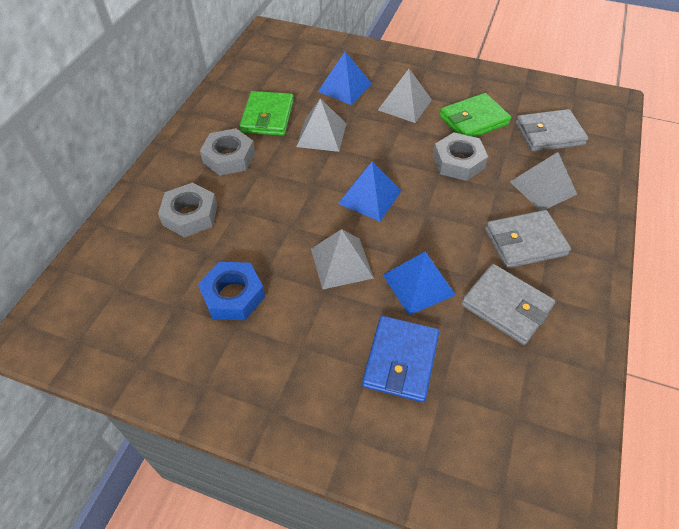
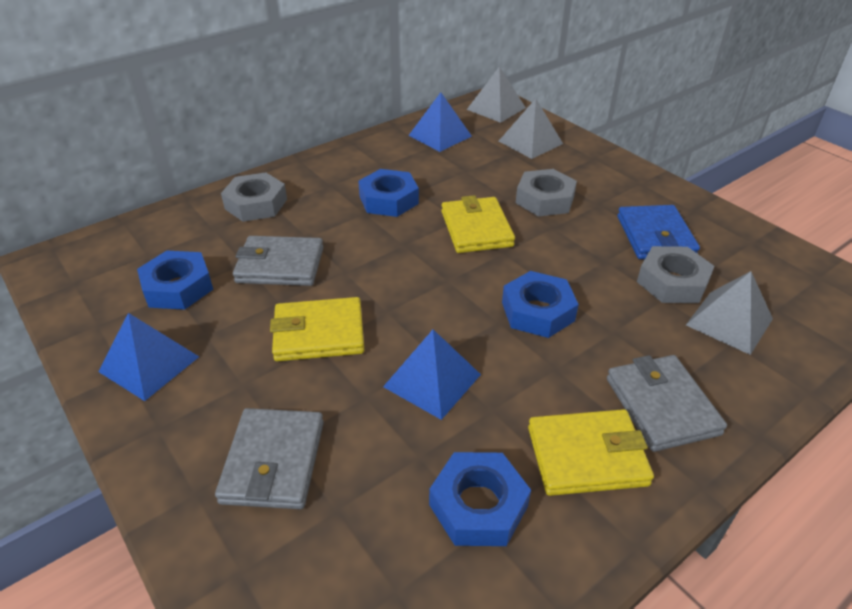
blue nut: [198,262,265,320] = 1 -> [137,251,213,310] [358,169,419,217] [429,452,531,546] [502,271,579,338] = 4
green wallet: [240,91,294,136] [439,93,511,137] = 2 -> none = 0
grey pyramid: [296,98,346,152] [311,229,374,290] [378,69,432,123] [510,152,577,211] = 4 -> [467,66,526,123] [499,99,563,159] [686,271,773,355] = 3
yellow wallet: none = 0 -> [270,297,364,361] [441,195,515,253] [528,409,654,496] = 3

